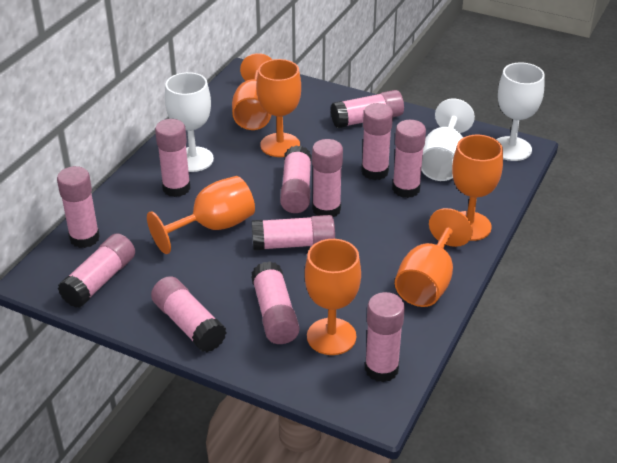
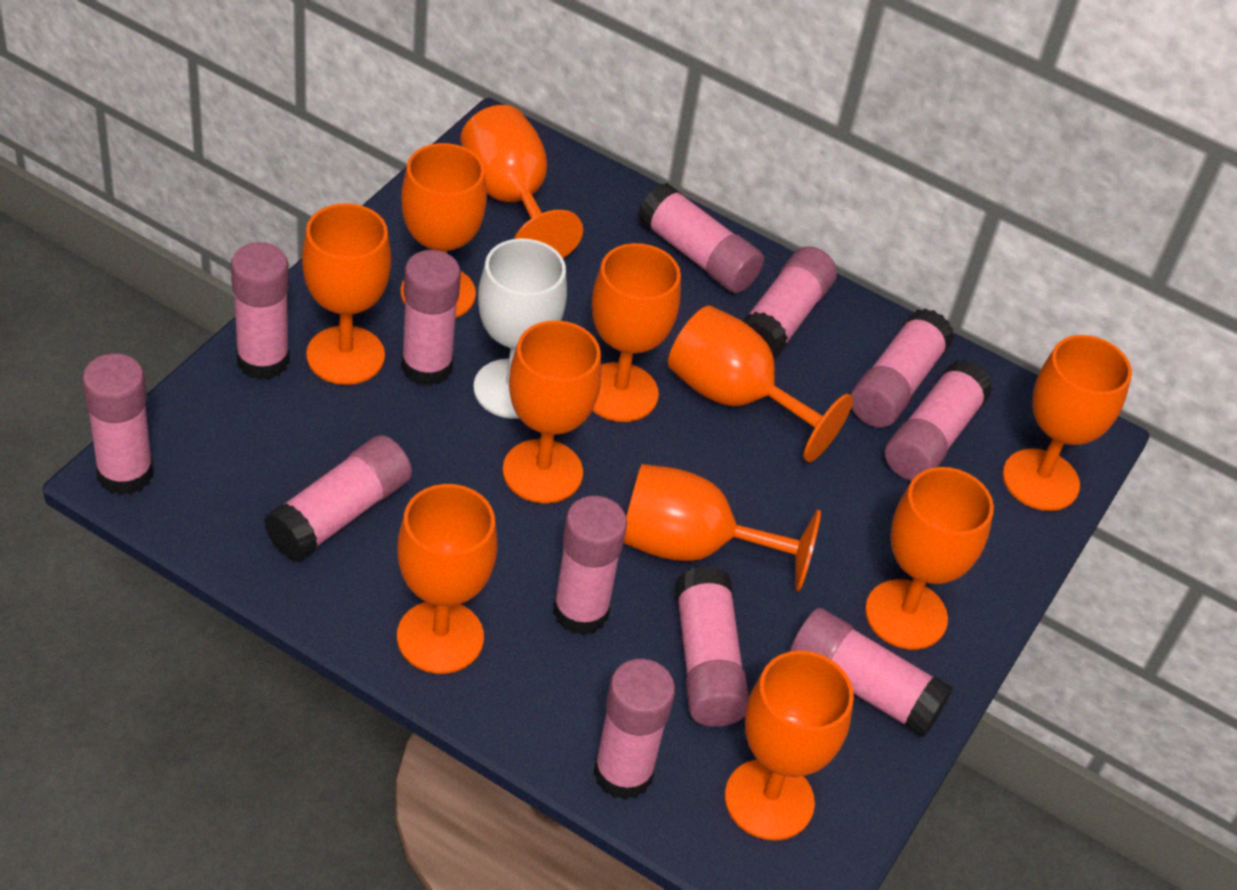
orange goblet: [147,176,255,254] [232,53,273,130] [257,59,301,157] [305,239,361,355] [395,208,473,307] [452,135,503,241] = 6 -> [302,203,391,385] [397,484,497,674] [401,143,487,318] [460,105,583,258] [503,320,601,503] [592,243,681,422] [624,464,821,591] [668,306,853,462] [725,650,854,840] [865,467,994,650] [1003,335,1132,511] = 11
white goblet: [165,72,214,172] [421,98,475,181] [496,62,545,161] = 3 -> [474,238,567,419] = 1

